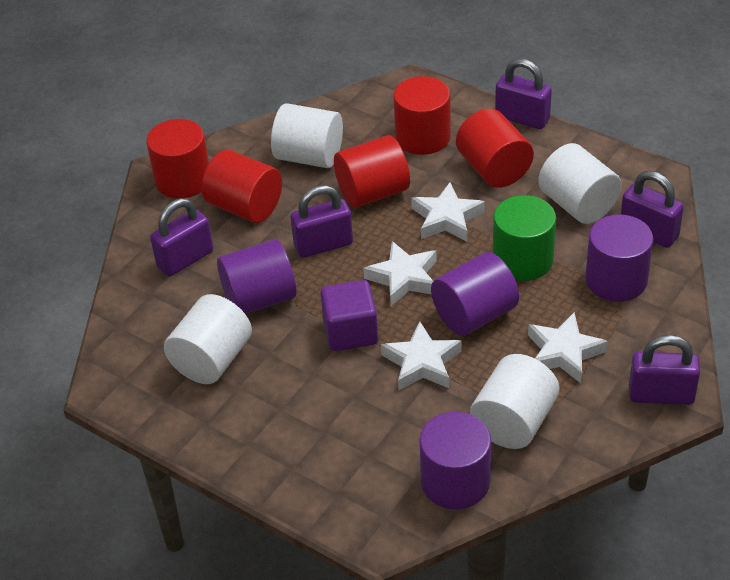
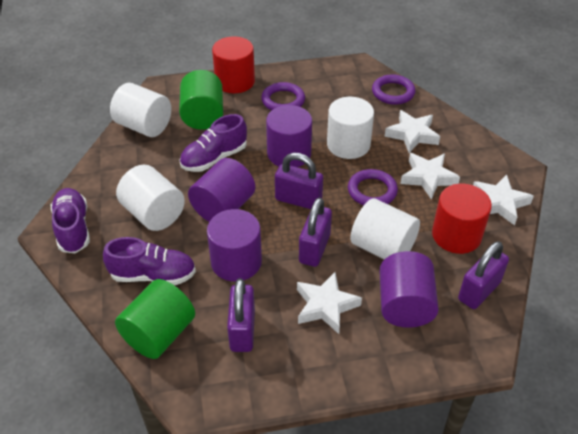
green cylinder: [493,195,556,281] = 1 -> [115,279,195,359] [179,70,223,130] = 2
purple cube: [321,280,378,351] = 1 -> none = 0
purple padlock: [150,198,213,277] [291,185,353,258] [495,59,552,129] [621,171,684,248] [629,335,700,405] = 5 -> [227,278,255,352] [275,153,323,209] [299,197,332,267] [458,241,509,309] = 4
purple ring: none = 0 -> [261,82,305,110] [348,169,398,205] [372,74,416,105] = 3
purple shoe: none = 0 -> [51,188,90,253] [103,237,196,285] [179,114,247,172] = 3
red cylinder: [146,119,209,199] [201,150,282,223] [334,135,410,208] [394,76,451,155] [456,109,534,188] = 5 -> [212,36,255,93] [432,184,492,254] = 2

